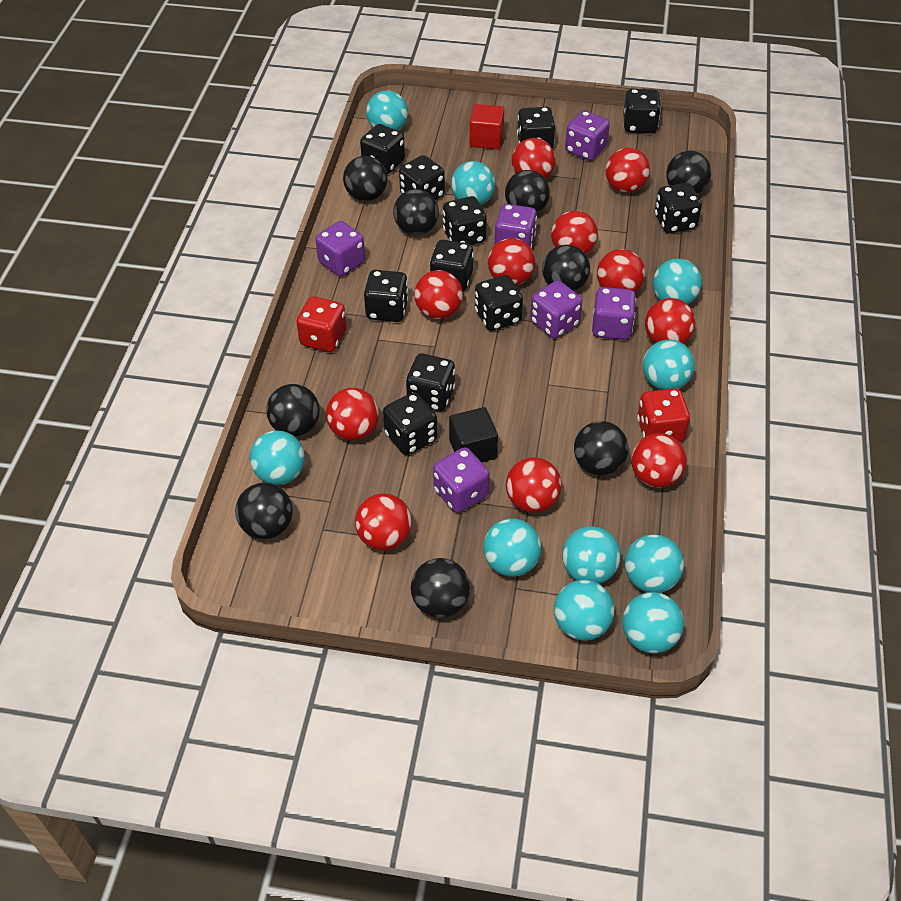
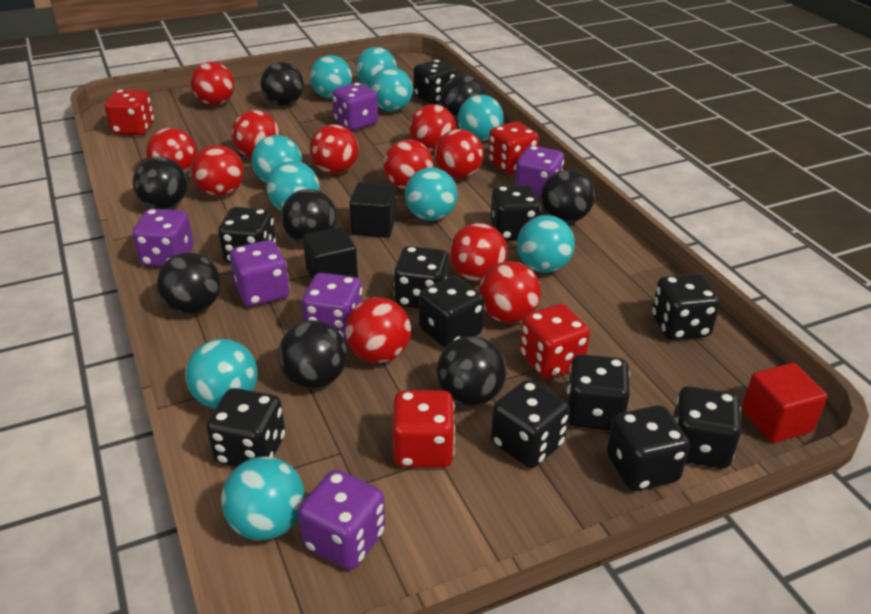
black ball: [235,483,293,539] [266,384,320,436] [343,156,387,201] [393,189,439,235] [411,558,470,618] [505,170,550,213] [542,245,590,291] [574,421,628,475] [666,151,711,194] = 9 -> [133,157,187,209] [157,252,221,314] [260,62,304,106] [278,320,347,389] [281,189,337,244] [437,336,506,406] [441,75,485,119] [541,170,595,223] = 8
black cube: [449,407,498,462] = 1 -> [303,227,358,279] [350,183,396,238] = 2
red dice: [296,296,347,352] [637,388,690,442] = 2 -> [105,89,154,135] [392,390,455,468] [488,122,539,174] [520,304,590,379] = 4

